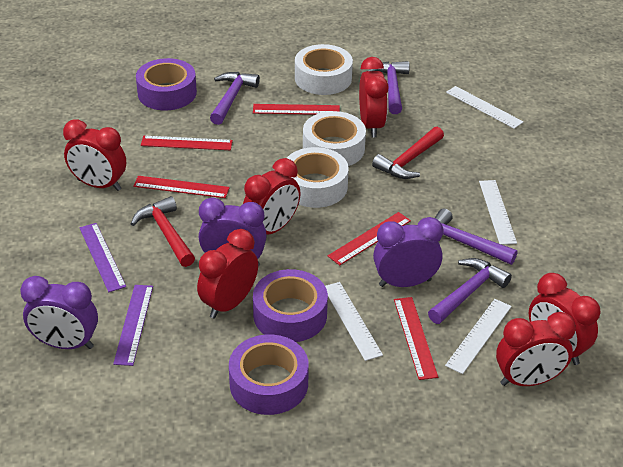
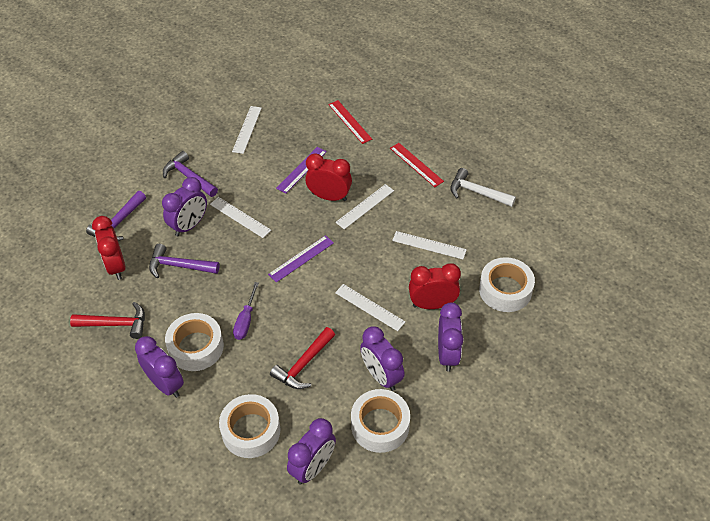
purple clock: [20,276,98,349] [199,197,267,266] [373,217,443,287] = 3 -> [135,336,184,398] [162,177,207,236] [287,418,336,484] [360,326,405,391] [438,302,464,372] = 5
purple hammer: [210,72,260,125] [368,61,410,114] [428,258,512,324] [435,209,518,265] = 4 -> [86,191,146,241] [149,244,219,279] [163,151,218,197] = 3
purple screwdriver: none = 0 -> [233,282,259,340] = 1
purple tape: [136,58,197,110] [229,334,309,415] [253,269,328,342] = 3 -> none = 0
red clock: [63,119,126,191] [197,229,258,319] [243,158,301,235] [359,57,389,137] [496,312,576,386] [529,273,600,365] = 6 -> [92,216,126,280] [305,153,352,201] [409,263,461,309] = 3
red ruler: [133,176,230,198] [141,136,233,150] [253,104,340,115] [328,212,411,265] [394,297,438,380] = 5 -> [328,100,372,144] [390,143,444,187] = 2
white hammer: none = 0 -> [450,168,516,207] = 1
white ruler: [325,282,383,361] [445,299,512,374] [446,86,523,129] [479,180,517,245] = 4 -> [210,197,271,238] [232,106,262,154] [335,184,394,229] [335,284,405,331] [392,231,467,259] = 5
white tape: [287,147,349,208] [295,44,353,95] [303,111,366,166] = 3 -> [165,313,224,371] [219,394,280,458] [351,389,410,453] [479,257,535,312] = 4

